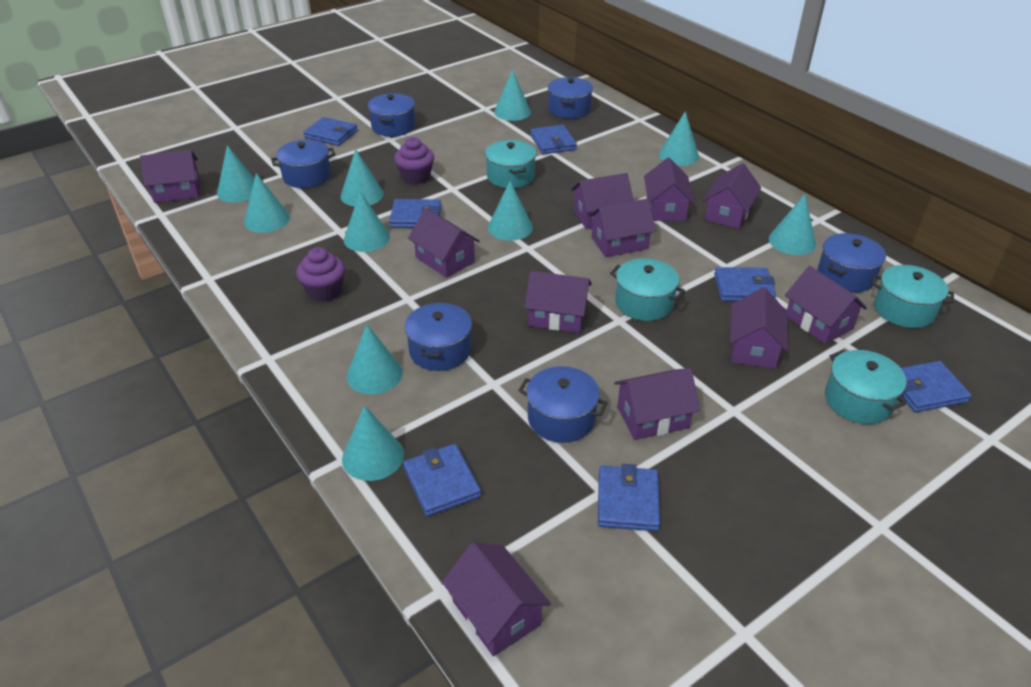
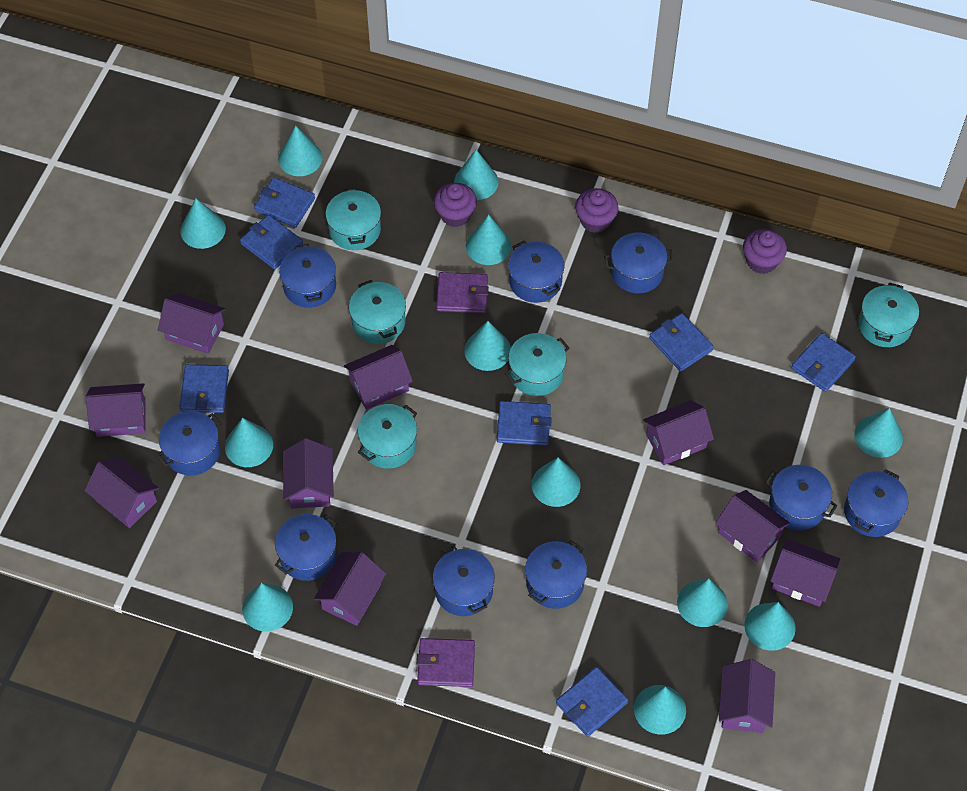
blue pot: [271,140,335,188] [368,93,415,137] [405,302,472,371] [518,366,608,443] [548,77,593,119] [818,233,886,293] = 6 -> [156,411,222,476] [275,514,337,581] [279,244,336,308] [433,546,495,616] [508,240,565,303] [525,540,587,609] [604,233,674,293] [765,465,837,530] [844,469,908,537] = 9
purple cupcake: [296,247,345,302] [394,137,434,184] = 2 -> [434,183,477,227] [575,188,619,233] [743,229,787,274] = 3
purple house: [140,150,200,203] [408,209,480,278] [442,542,551,656] [525,271,592,333] [571,173,634,229] [589,199,656,257] [614,368,700,440] [644,158,695,221] [703,163,761,229] [730,287,788,369] [785,266,867,344] = 11 -> [84,457,159,528] [85,383,146,437] [158,293,226,354] [283,438,334,509] [314,552,386,626] [344,345,413,410] [643,400,714,465] [715,490,790,563] [719,659,775,733] [771,539,841,607] = 10
purple wallet: none = 0 -> [417,638,475,687] [436,272,489,313] = 2
turquoise cone: [217,145,254,202] [244,173,290,233] [340,149,384,207] [342,405,404,481] [344,191,390,252] [346,324,403,394] [488,181,533,241] [494,70,531,121] [659,111,699,166] [769,194,816,255] = 10 -> [180,198,226,249] [225,418,273,467] [242,583,293,632] [278,126,322,176] [454,150,499,200] [464,321,511,371] [466,215,511,265] [532,458,580,507] [634,685,686,735] [677,578,728,627] [744,602,796,651] [854,408,903,458] = 12
turquoise pot: [485,140,536,188] [610,258,685,321] [825,350,907,424] [872,265,954,328] = 4 -> [326,188,381,250] [349,280,406,344] [358,404,417,469] [505,333,570,396] [858,283,919,347] = 5

